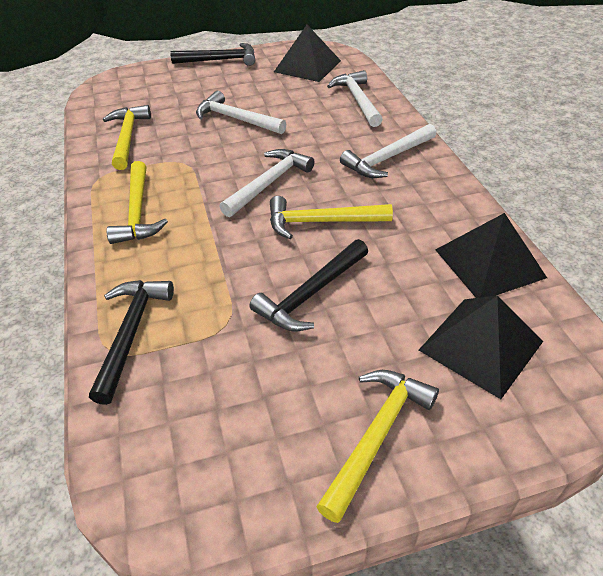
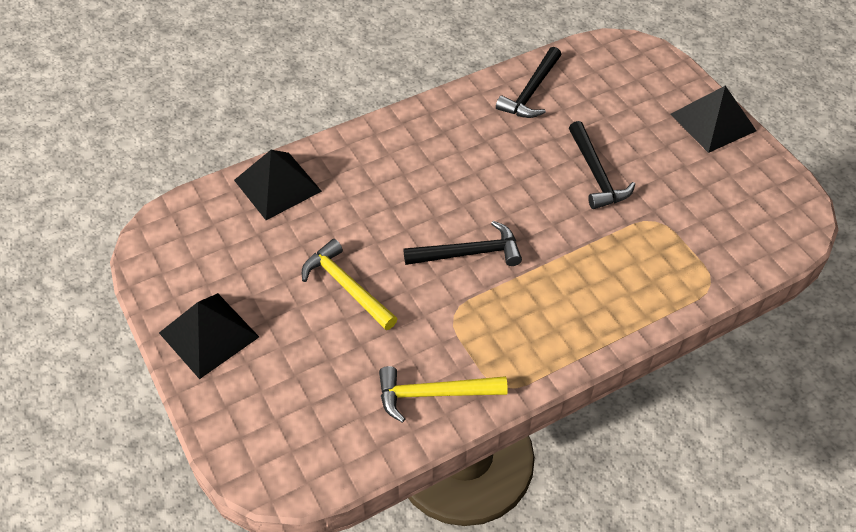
white hammer: [196,91,286,134] [220,149,315,217] [327,70,383,127] [340,124,436,178] = 4 -> none = 0
yellow hammer: [103,105,151,170] [106,161,168,244] [270,196,393,239] [316,370,439,523] = 4 -> [302,239,398,330] [379,366,508,423] = 2

